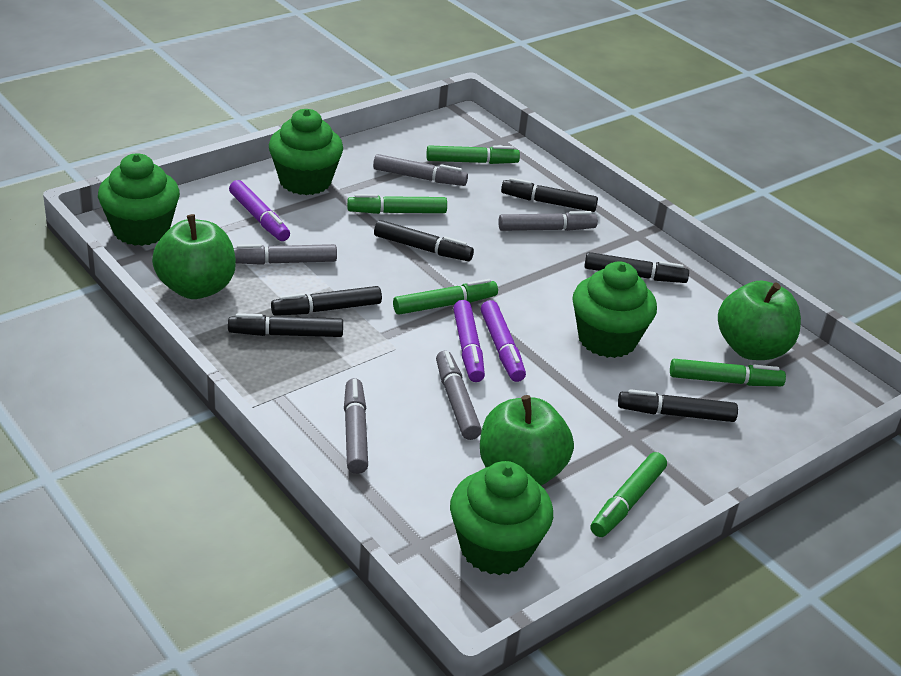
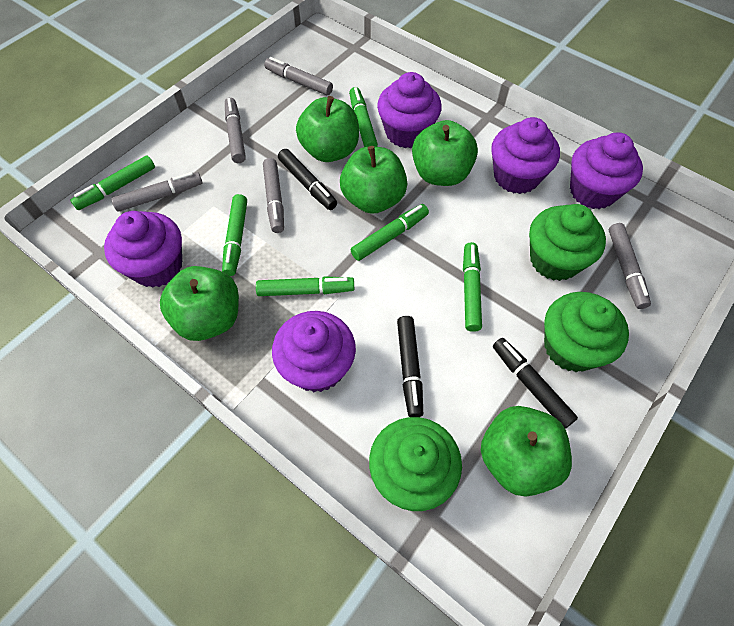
black marker: [228,313,343,337] [271,286,382,316] [374,220,474,261] [501,178,598,212] [584,252,689,283] [618,389,738,422] = 6 -> [278,149,337,210] [397,316,423,417] [493,338,578,429] = 3
green apple: [152,214,236,299] [480,395,574,486] [718,280,801,360] = 3 -> [160,266,239,341] [296,96,359,162] [340,146,407,214] [412,120,478,186] [481,406,572,497] = 5
green cupcake: [98,153,180,246] [269,109,343,195] [450,461,553,575] [572,261,657,358] = 4 -> [369,417,462,511] [529,204,606,281] [544,292,629,372] = 3
green marker: [347,194,447,214] [393,279,498,315] [426,145,520,164] [590,452,667,537] [670,359,786,386] = 5 -> [70,156,155,210] [222,194,247,276] [256,277,354,296] [349,87,378,147] [351,204,429,261] [463,242,482,332] = 6
purple cupcake: none = 0 -> [104,211,182,288] [272,311,356,392] [377,72,442,148] [491,117,560,194] [570,132,643,209] = 5
purple marker: [229,180,290,241] [453,300,485,382] [481,300,526,382] = 3 -> none = 0

